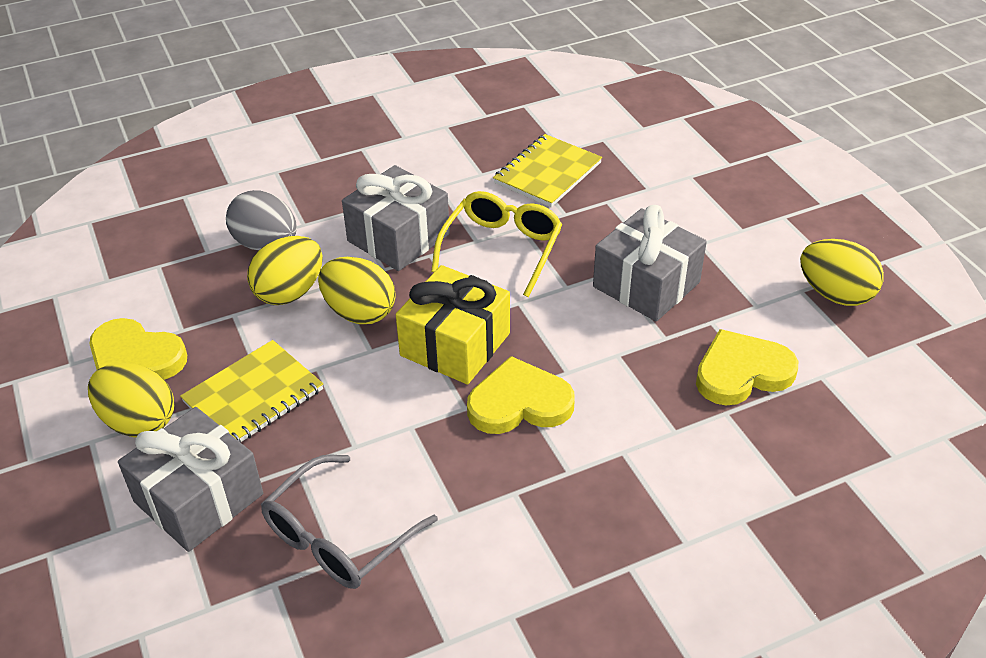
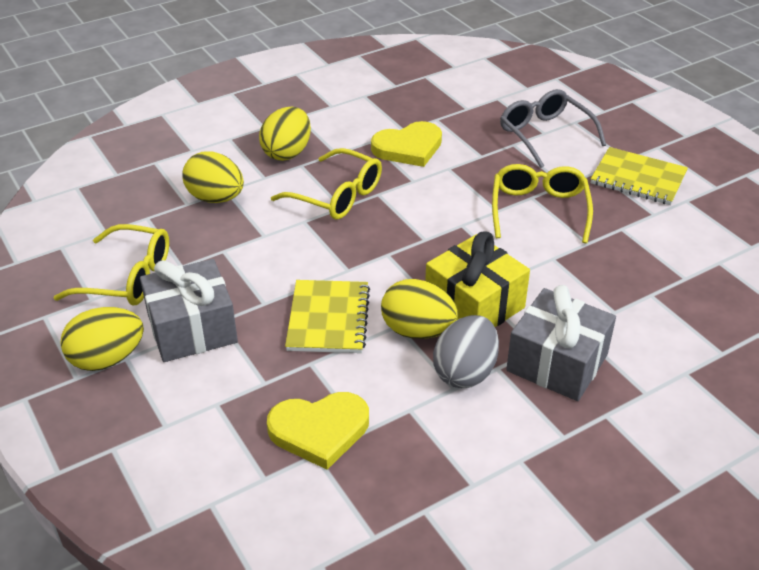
grey gift: [118,407,263,552] [342,165,450,271] [593,205,707,321] = 3 -> [140,259,238,362] [506,285,616,401] = 2
yellow glasses: [431,191,562,297] = 1 -> [53,224,169,305] [271,148,382,220] [492,164,593,243] = 3
yellow heart: [89,318,187,380] [467,356,575,434] [696,329,798,406] = 3 -> [267,392,369,470] [371,121,442,167] = 2

